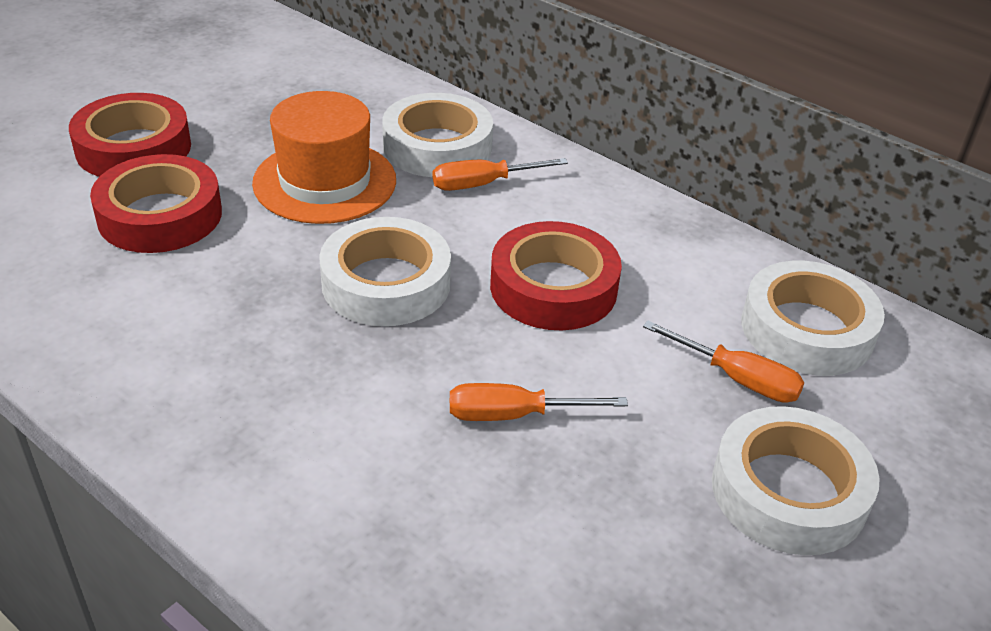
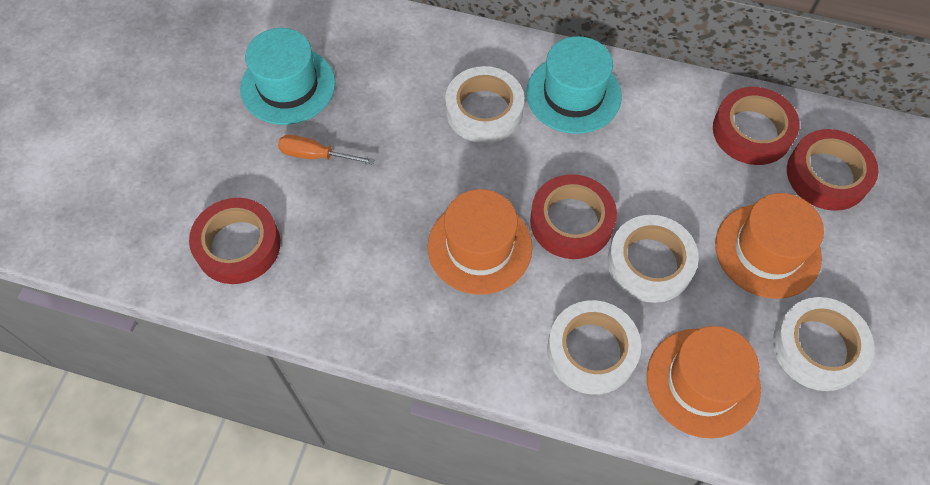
orange hat: [252,91,396,224] = 1 -> [428,189,533,295] [647,326,761,439] [715,193,824,299] = 3
orange screwdriver: [433,158,568,191] [450,383,628,421] [643,320,805,403] = 3 -> [278,135,375,165] = 1
red tape: [69,93,191,177] [90,154,222,253] [490,221,622,330] = 3 -> [189,198,281,284] [530,174,617,259] [713,87,800,165] [787,129,879,211] = 4
turquoise hat: none = 0 -> [240,28,335,125] [526,36,622,134] = 2

